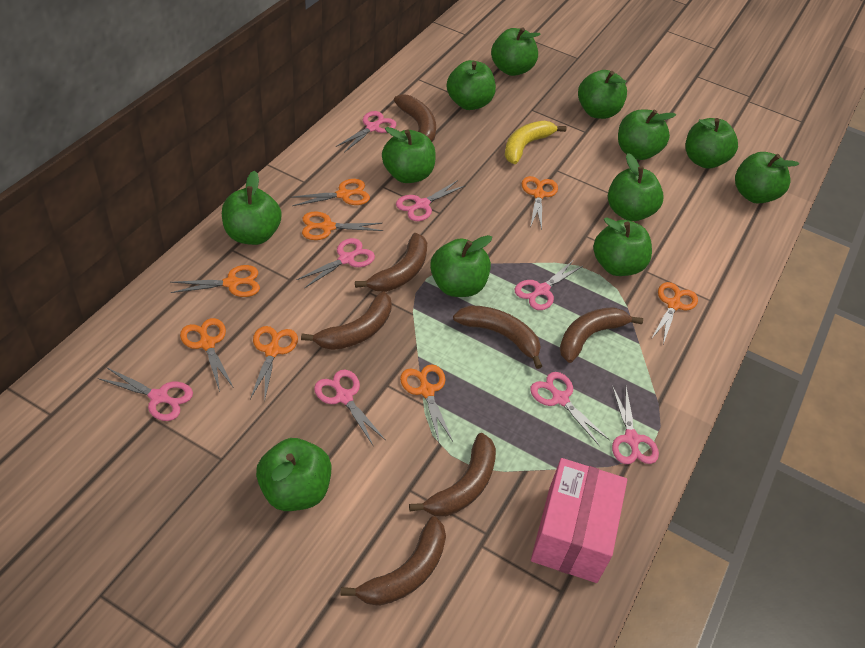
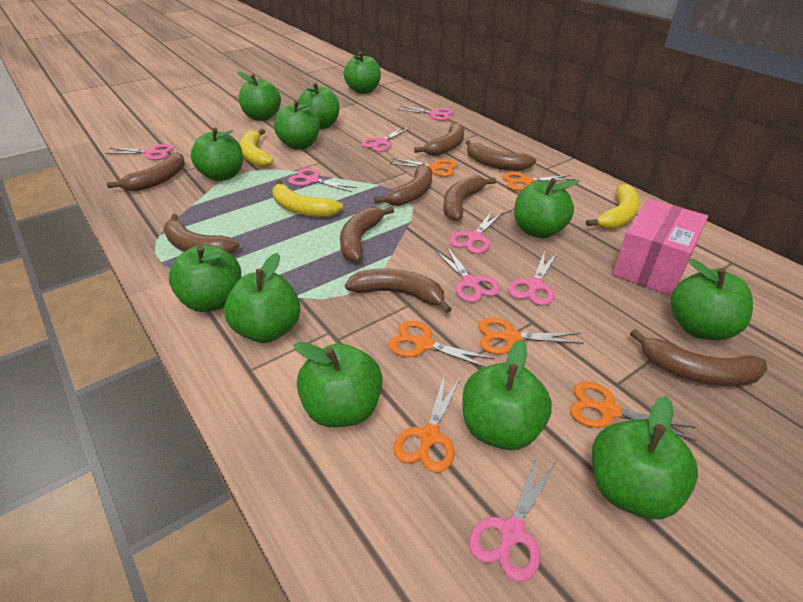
brown banana: [301,291,392,350] [340,516,446,606] [355,233,427,292] [394,94,436,142] [409,433,496,516] [453,305,542,369] [560,307,643,363] = 7 -> [107,152,185,191] [163,214,239,254] [340,207,394,262] [345,268,452,313] [374,164,432,206] [414,122,464,156] [443,175,496,221] [465,140,536,171] [630,329,767,386] = 9
orange scissors: [170,265,260,297] [180,318,234,392] [250,326,298,402] [290,179,370,206] [302,212,383,240] [400,365,453,442] [522,176,558,230] [651,282,698,344] = 8 -> [389,158,457,177] [389,321,495,367] [393,374,461,472] [478,318,584,354] [503,172,575,191] [570,382,697,441] = 6
yellow banana: [504,121,567,164] = 1 -> [240,129,273,167] [272,180,343,217] [586,184,640,229] = 3

